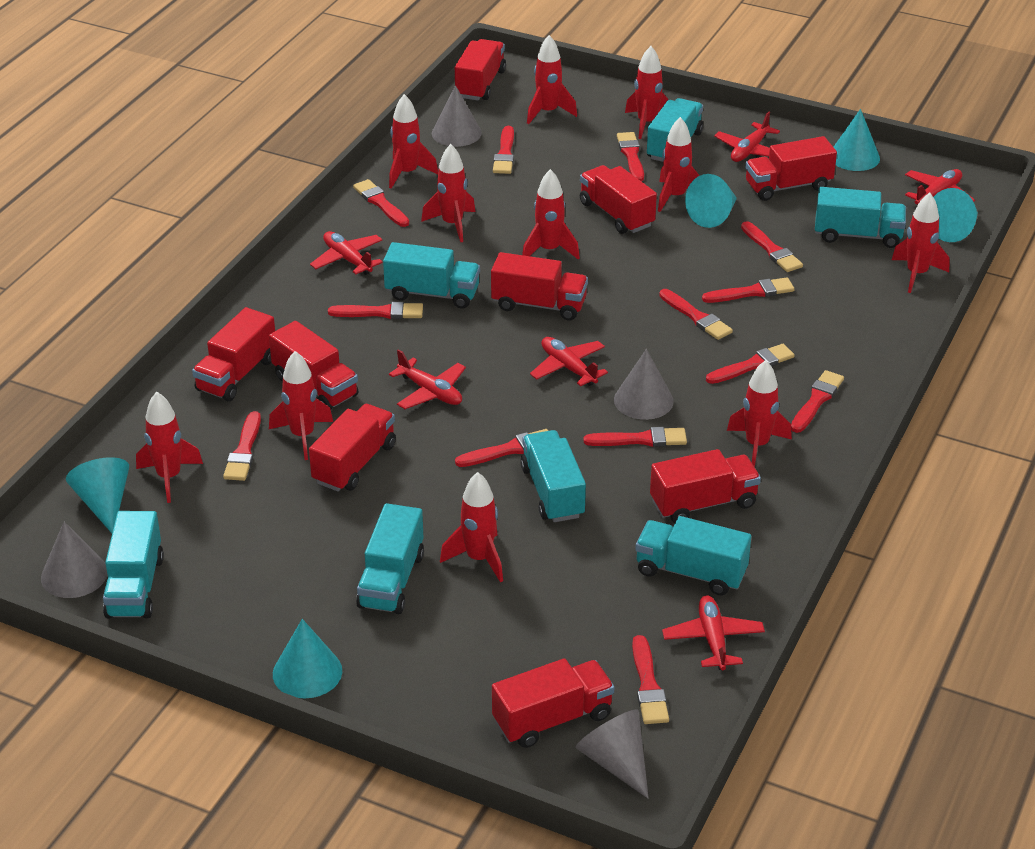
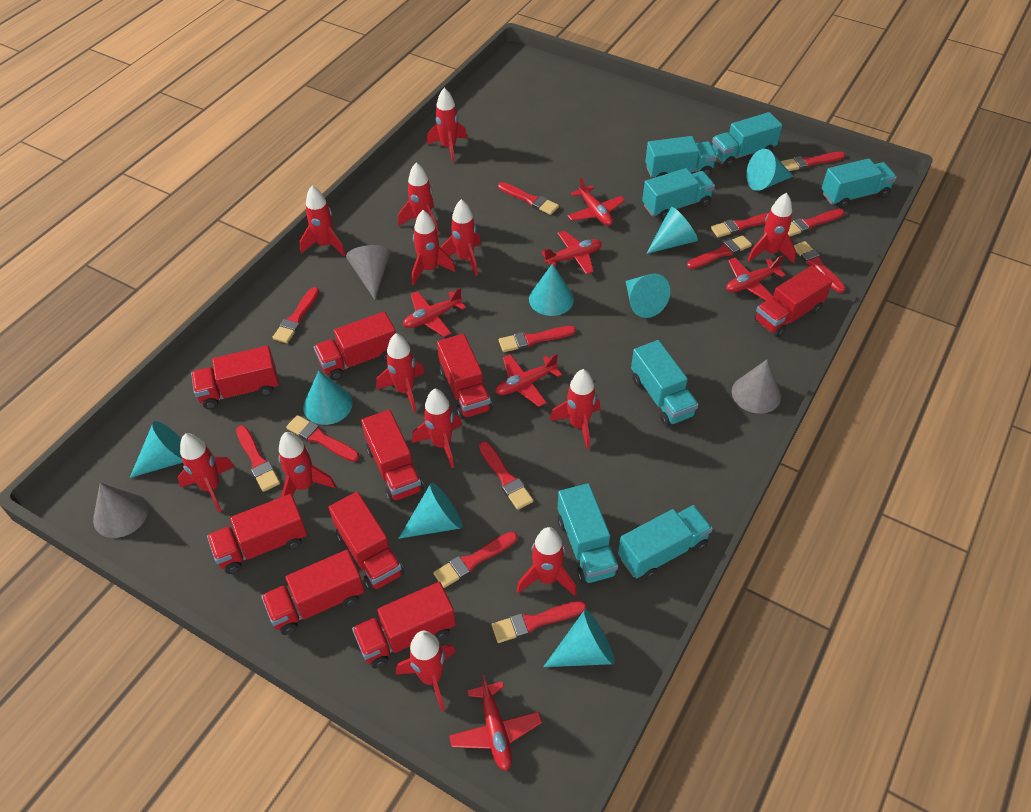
grey cone: [41,522,107,598] [432,85,482,147] [575,709,649,799] [614,349,674,420] = 4 -> [93,483,148,538] [346,245,391,300] [732,360,781,414] = 3
red rocket: [136,392,203,503] [269,351,333,460] [389,94,438,189] [421,144,475,243] [440,472,503,582] [522,169,580,260] [527,35,577,124] [625,46,669,139] [658,117,700,212] [727,360,792,467] [892,192,949,293] = 11 -> [178,433,235,512] [278,432,336,497] [300,186,345,256] [376,333,425,412] [396,631,456,711] [398,162,439,236] [412,210,456,285] [412,389,462,468] [427,87,467,163] [440,199,481,276] [516,527,577,596] [550,369,600,450] [748,193,796,264] = 13
turquoise cone: [66,457,129,533] [273,619,342,699] [685,174,737,228] [834,109,880,171] [934,188,978,242] = 5 -> [130,421,183,478] [303,371,353,425] [398,483,463,539] [529,263,574,316] [543,609,615,667] [626,273,670,318] [646,207,698,254] [746,149,794,191] = 8

